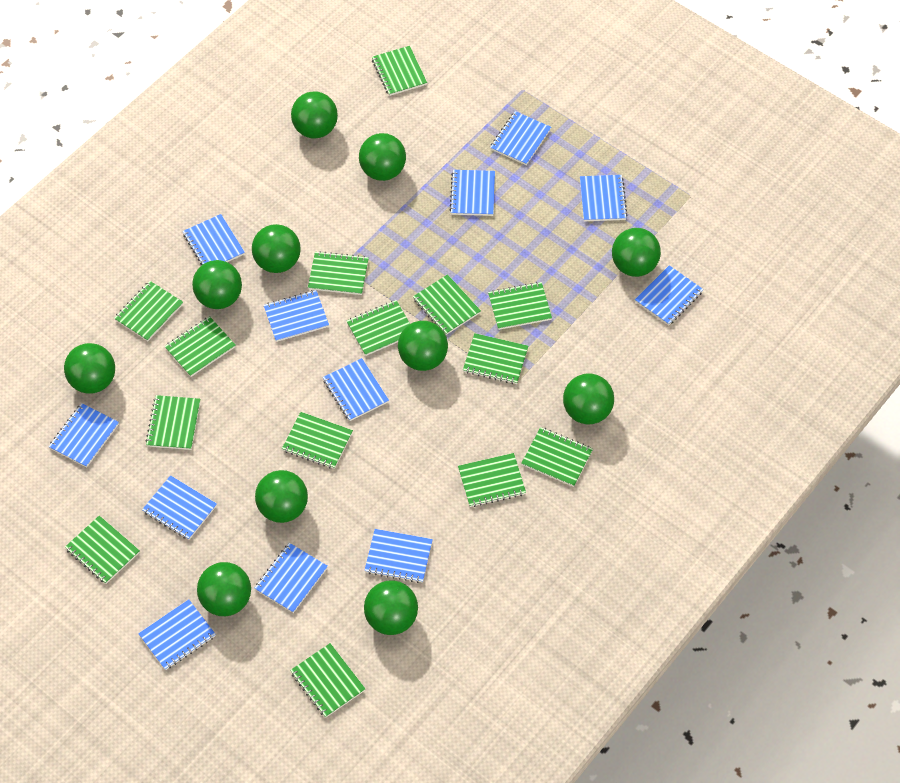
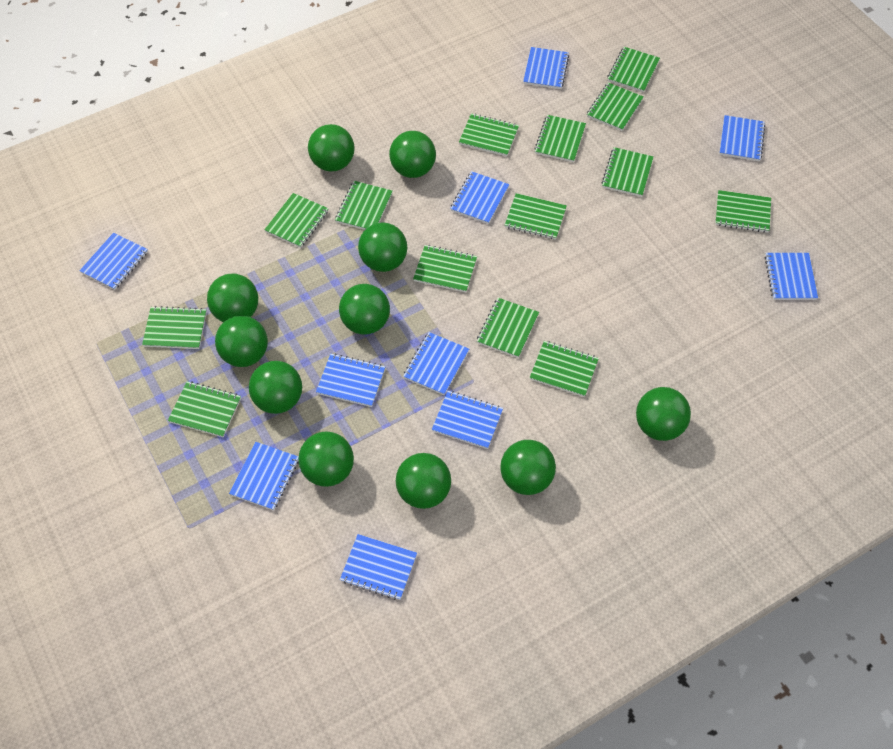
blue notebook: [49,403,119,467] [138,599,216,670] [142,475,217,540] [183,214,245,265] [255,543,328,613] [264,290,329,342] [323,358,389,421] [364,529,433,583] [449,170,495,216] [490,111,551,165] [580,175,627,221] [635,265,703,326] = 12 -> [79,232,148,290] [229,442,299,511] [316,353,385,407] [340,534,417,600] [403,332,469,395] [432,391,503,449] [450,171,509,224] [523,47,569,89] [719,115,765,161] [765,253,818,300] = 10

